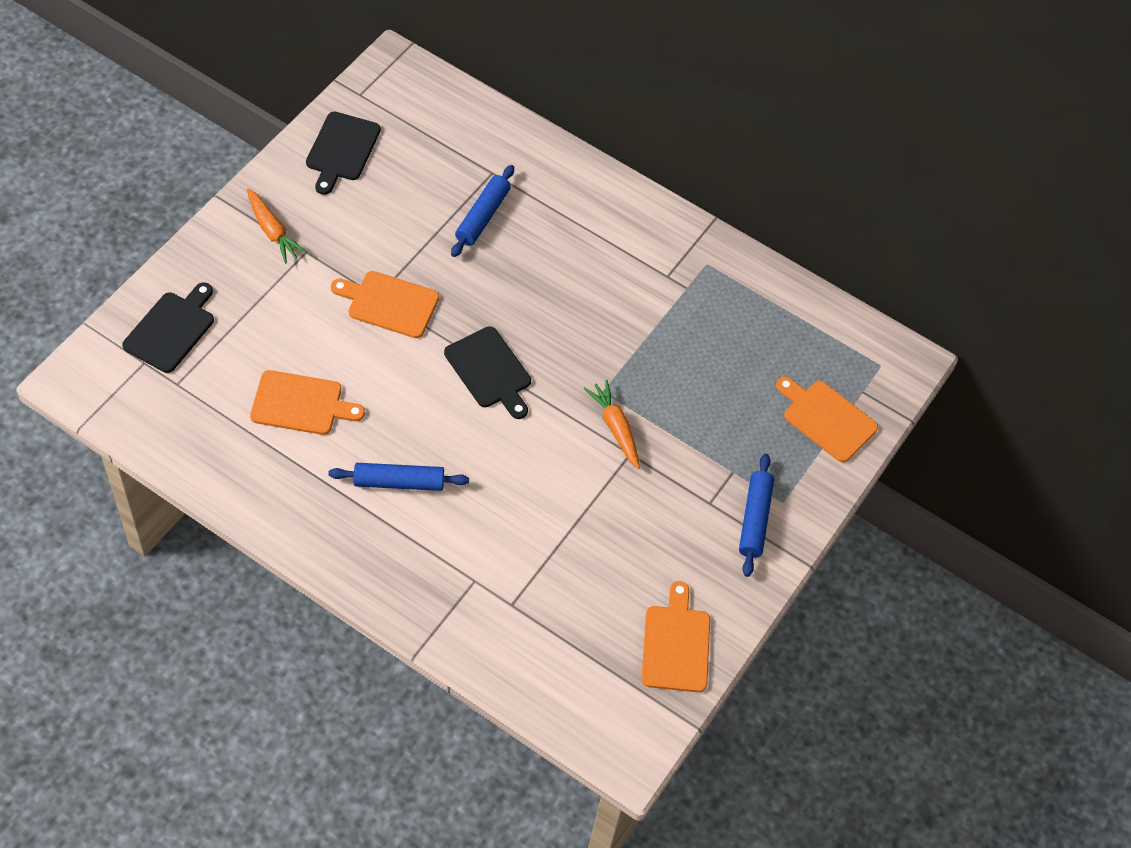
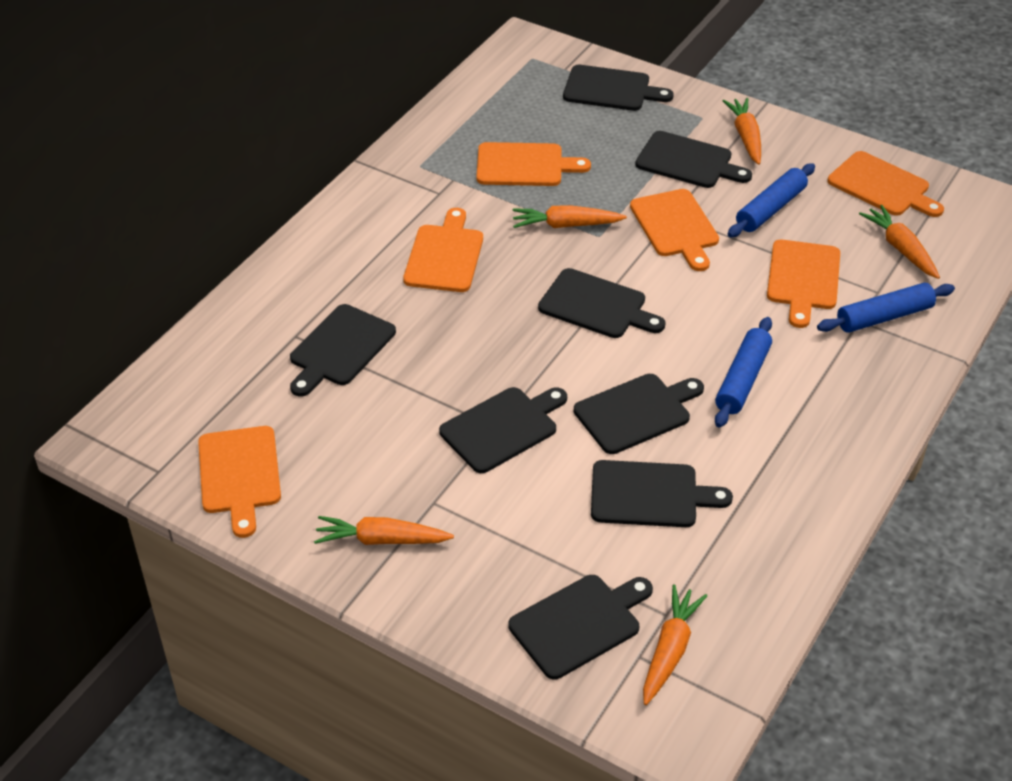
black cutting board: [122,282,214,373] [306,112,381,195] [444,326,531,419] = 3 -> [290,304,396,397] [439,387,567,473] [508,575,653,679] [538,268,666,338] [563,65,674,111] [574,374,704,454] [591,460,733,527] [635,131,752,188] = 8
orange carrot: [247,188,307,264] [584,380,640,469] = 2 -> [314,516,454,545] [512,205,627,228] [643,584,707,705] [722,98,761,165] [859,205,940,279] = 5
orange cutting board: [250,370,365,435] [331,271,439,338] [641,581,710,692] [776,377,878,462] = 4 -> [198,426,281,538] [403,208,483,292] [476,142,591,186] [630,189,719,271] [767,240,840,328] [828,151,944,217] = 6

